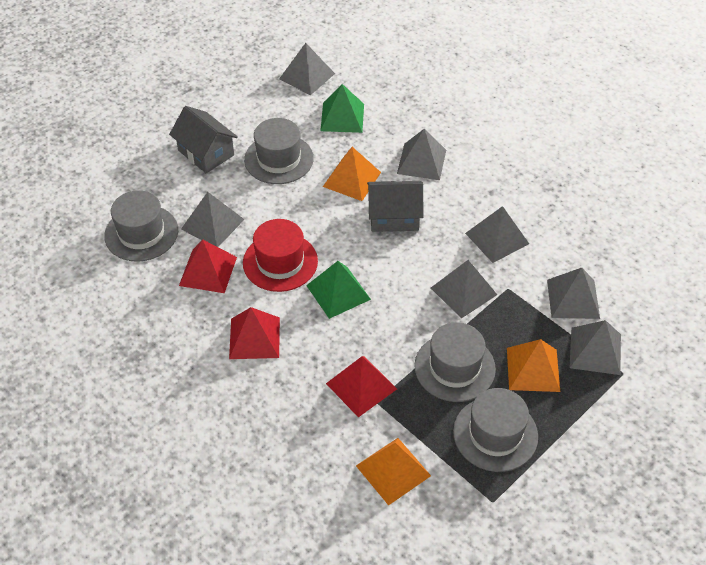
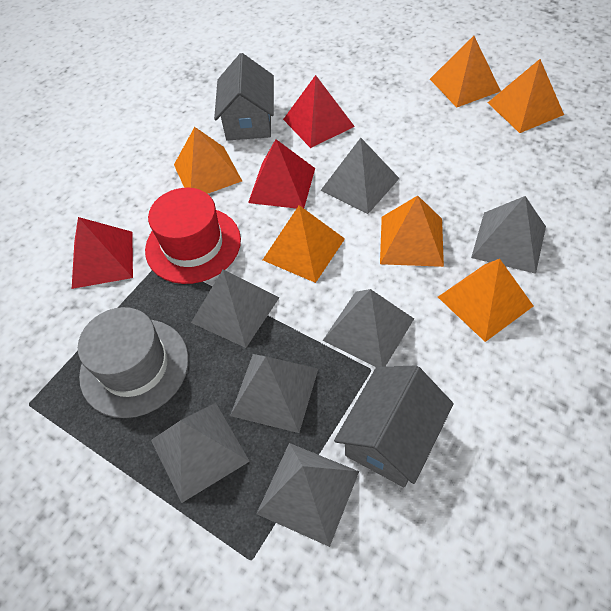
green pyramid: [306,261,371,319] [320,84,364,133] = 2 -> none = 0
grey hat: [104,190,178,262] [244,118,314,184] [414,322,496,402] [453,388,538,472] = 4 -> [78,307,189,418] = 1
orange pyramid: [323,147,381,201] [356,438,431,506] [507,339,560,392] = 3 -> [174,127,242,194] [263,205,345,283] [380,196,444,267] [430,36,501,108] [438,259,533,342] [488,59,564,133] = 6

